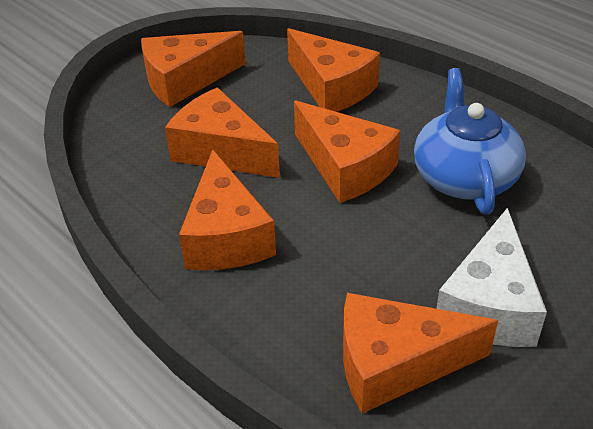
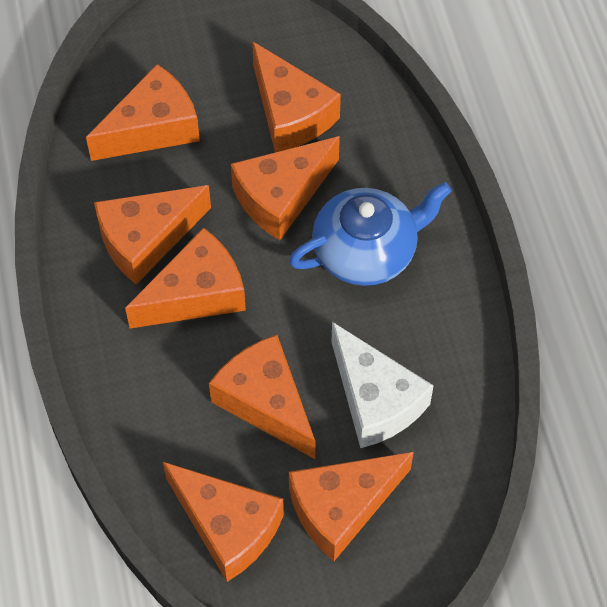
orange cheese: [141,31,246,107] [165,87,280,178] [179,150,276,270] [287,28,380,112] [294,100,400,203] [343,293,498,413] = 6 -> [86,64,200,161] [94,185,211,284] [125,227,246,329] [163,462,284,582] [209,335,316,459] [231,136,340,240] [252,41,341,152] [289,452,414,561] = 8

